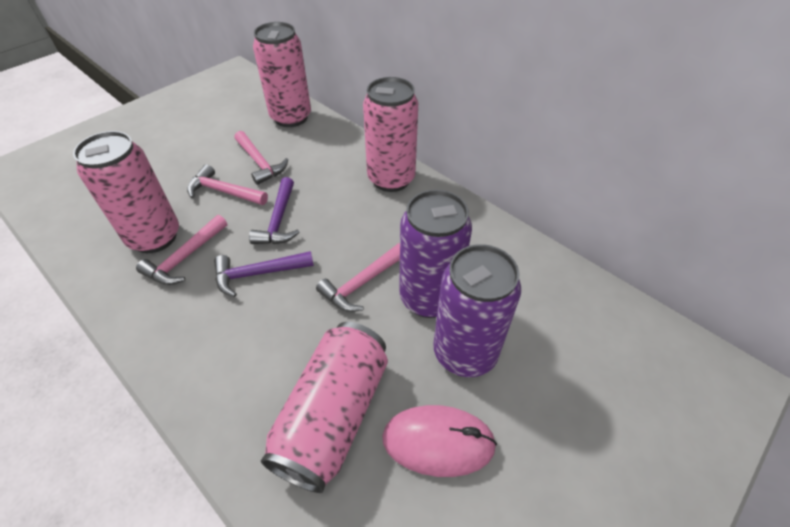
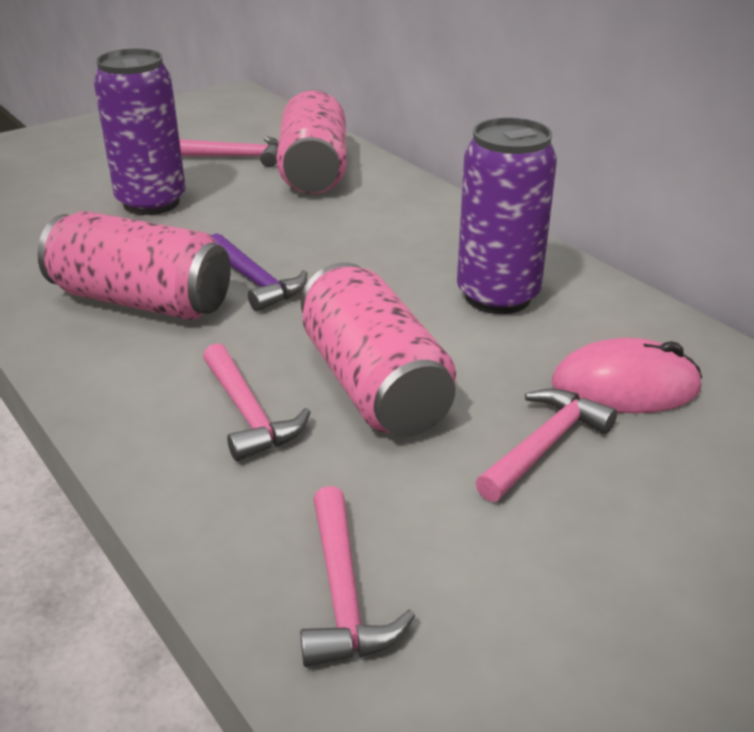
pink can: [73,131,179,253] [253,22,311,127] [261,322,388,493] [363,77,418,192] = 4 -> [38,211,231,320] [276,90,347,194] [301,262,456,437] = 3
purple hammer: [214,251,314,297] [249,177,300,244] = 2 -> [211,233,307,311] = 1

